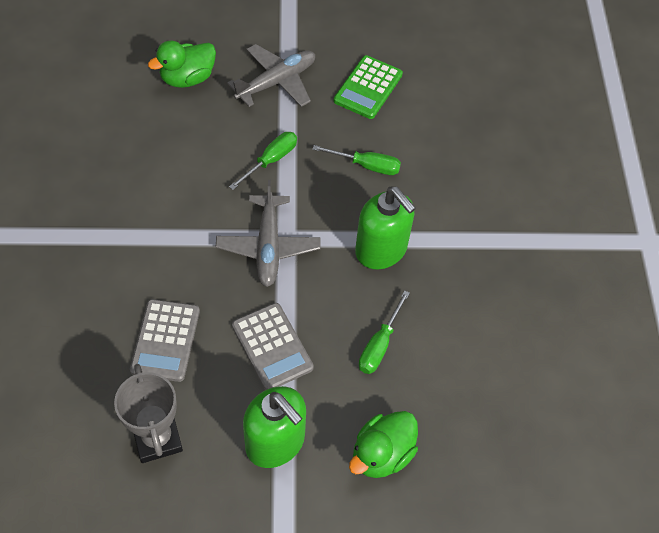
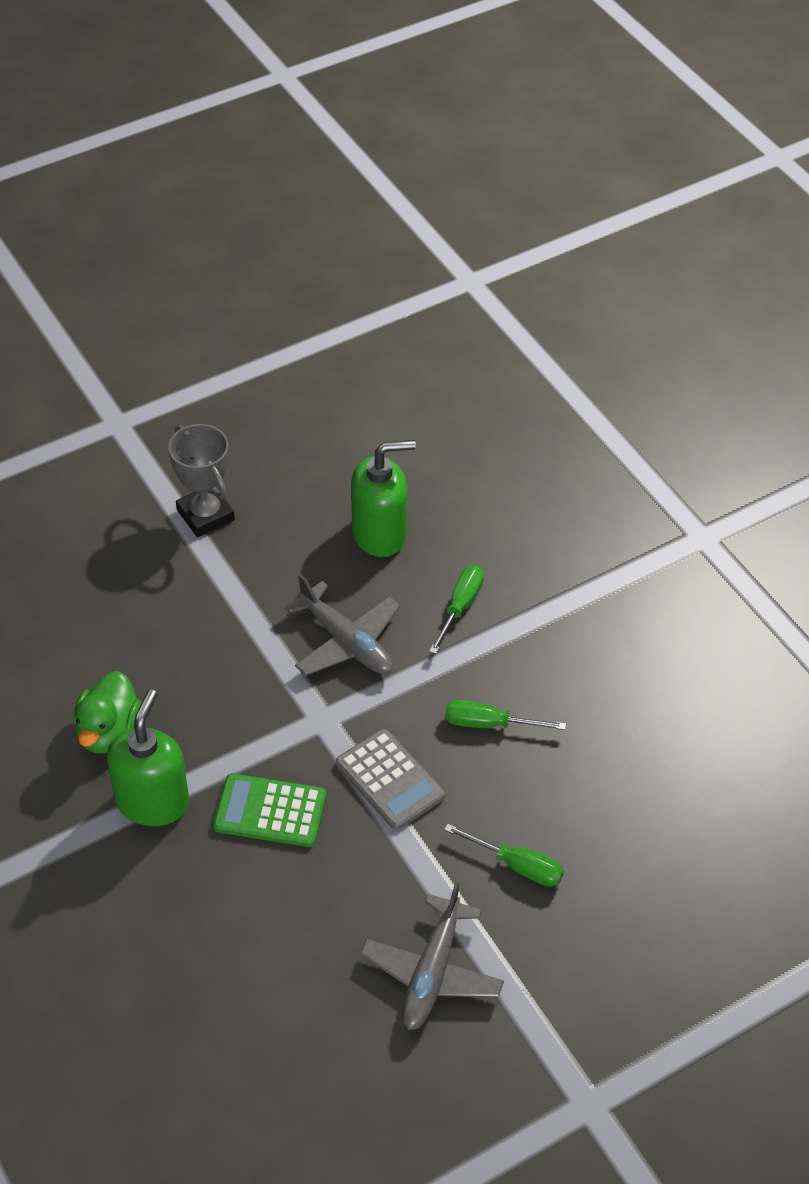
green duck: [148,41,216,88] [349,411,418,478] = 2 -> [73,671,141,753] = 1
grey calculator: [130,299,200,382] [232,303,314,390] = 2 -> [336,729,445,830] = 1

